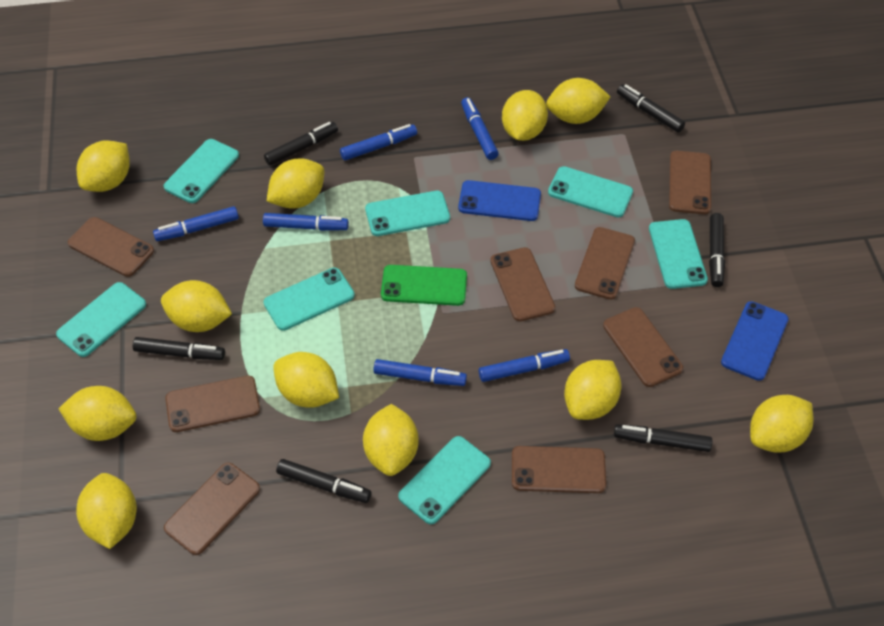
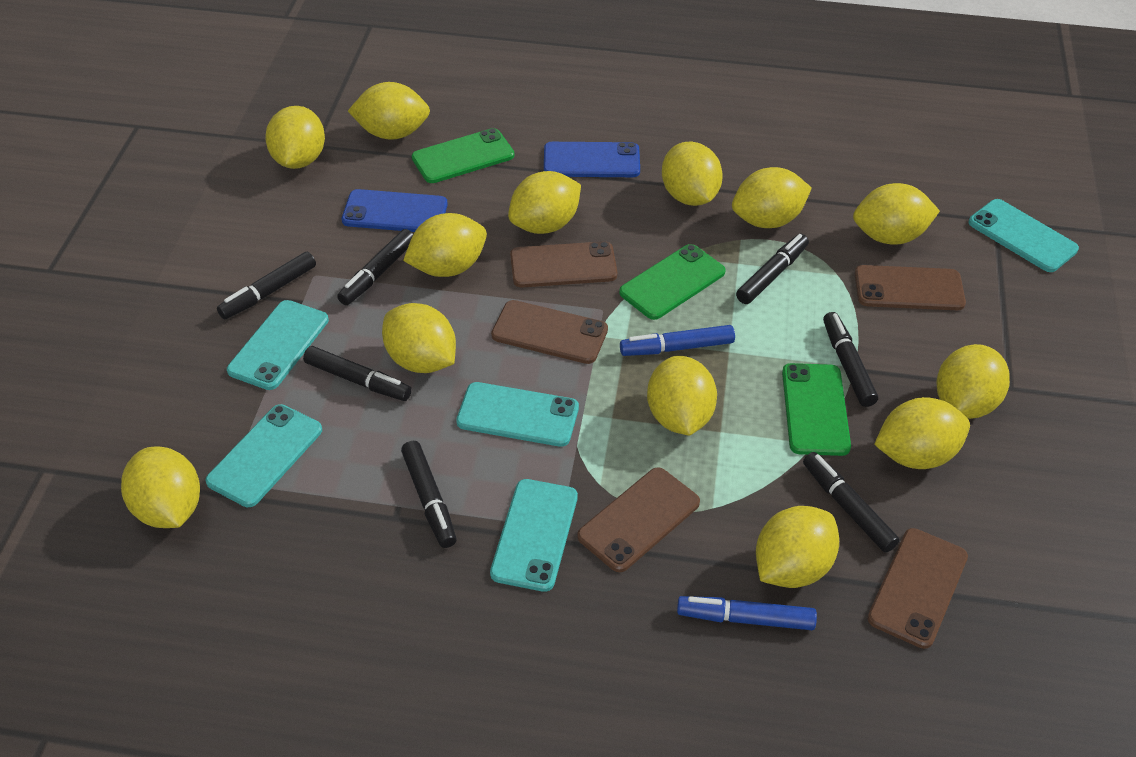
black marker: [133,337,225,360] [264,122,338,166] [276,459,371,503] [614,424,712,452] [617,84,685,133] [709,213,725,287] = 6 -> [217,252,316,319] [303,346,412,401] [337,229,413,305] [401,441,457,548] [736,234,809,304] [803,452,900,553] [823,312,878,407] = 7
blue marker: [153,206,239,241] [263,213,349,231] [340,124,417,161] [373,359,467,386] [461,97,499,160] [479,349,570,382] = 6 -> [620,325,735,356] [677,596,817,630] = 2
brown phone: [68,217,154,277] [164,463,260,555] [165,376,260,432] [490,247,555,322] [512,446,606,493] [575,227,635,300] [603,307,683,387] [669,151,711,214] = 8 -> [491,300,608,364] [510,241,617,288] [577,467,700,572] [855,265,966,310] [867,528,968,649] = 5
green phone: [381,265,467,306] = 1 -> [412,128,514,183] [619,244,726,320] [782,363,851,456] = 3
turquoise phone: [56,282,146,357] [164,139,239,203] [264,268,355,331] [365,191,450,236] [398,436,491,524] [548,166,633,217] [649,219,708,289] = 7 -> [205,404,322,507] [227,300,329,390] [456,382,579,447] [490,479,578,592] [969,199,1079,272] = 5
yellow lemon: [59,386,136,441] [76,473,137,549] [77,140,130,192] [161,280,232,332] [267,158,324,209] [273,352,339,408] [363,404,419,476] [502,90,548,141] [546,78,610,124] [564,360,622,420] [750,395,813,453] = 11 -> [121,446,200,528] [265,106,325,169] [348,82,430,140] [382,303,456,373] [403,213,487,277] [508,171,581,234] [647,356,717,436] [662,142,723,206] [732,167,812,228] [756,506,839,588] [853,183,940,245] [874,397,970,469] [937,344,1010,419] = 13

